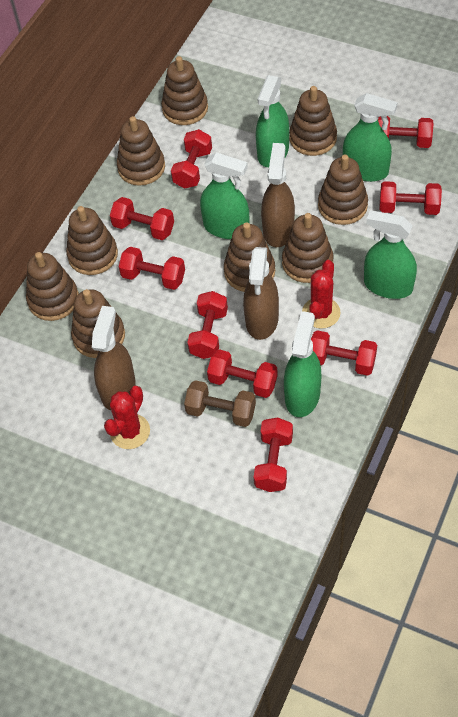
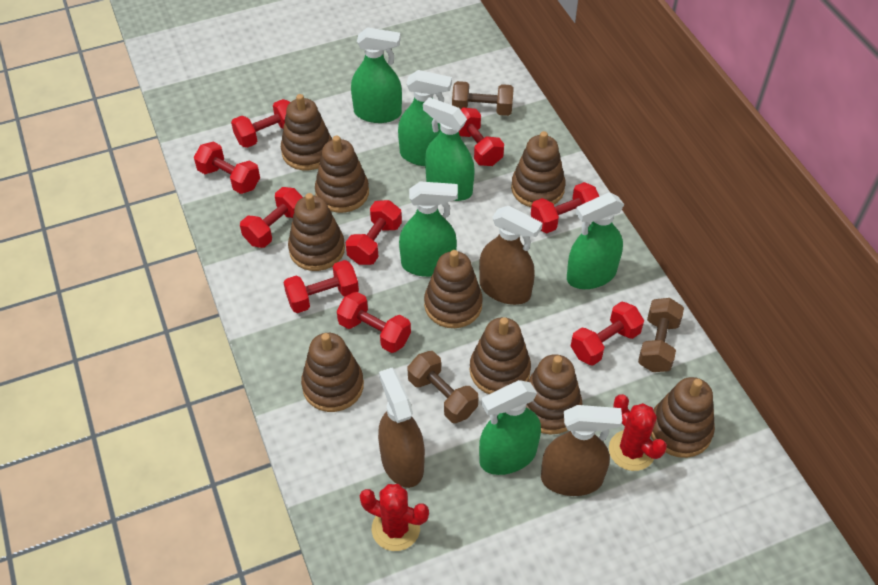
brown dumbbell: [184,380,256,427] = 1 -> [407,351,479,423] [452,81,514,116] [638,298,684,372] = 3
green spray bottle: [200,152,249,239] [256,75,289,167] [284,311,321,417] [343,93,398,182] [364,210,417,299] = 5 -> [351,27,402,123] [398,70,452,166] [399,181,458,277] [423,97,475,201] [479,380,541,475] [567,192,624,289] = 6

